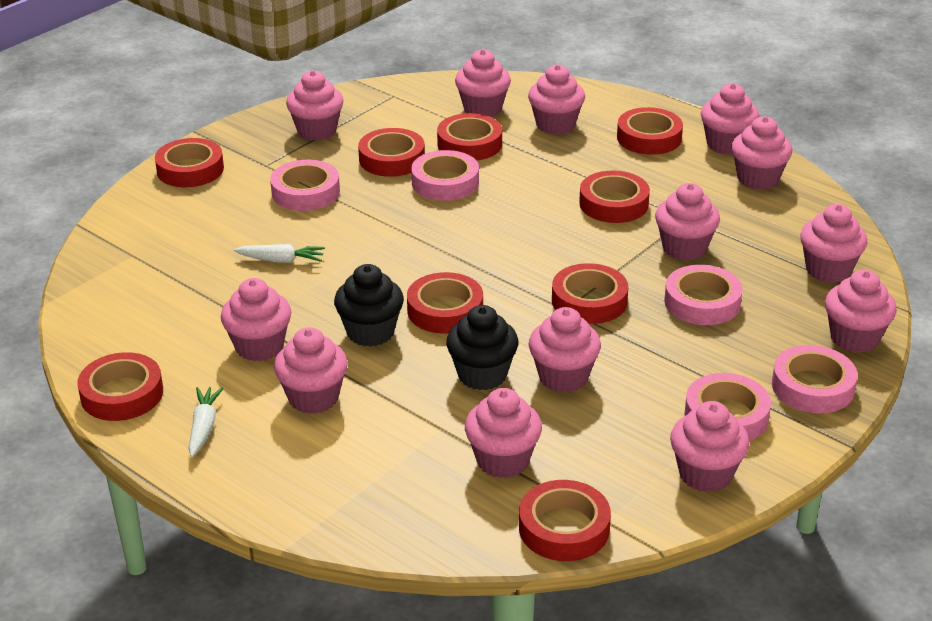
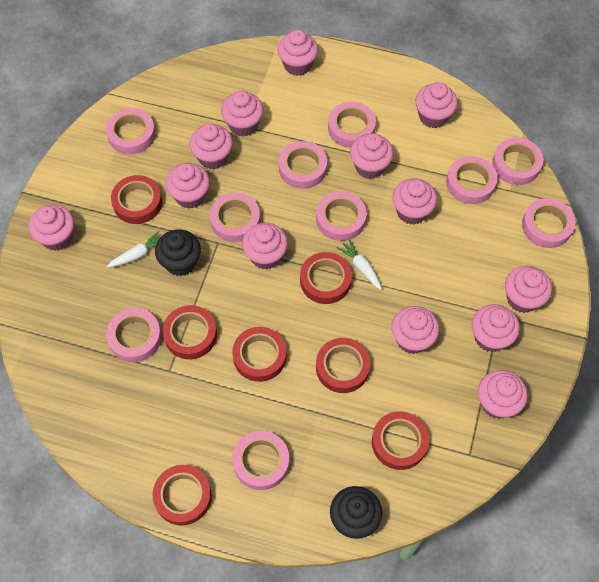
pink tape: [270,160,340,211] [411,150,479,201] [664,265,743,325] [684,373,771,441] [772,345,858,413] = 5 -> [106,108,155,155] [106,308,162,362] [210,193,260,242] [232,431,289,490] [279,141,327,189] [316,191,367,241] [328,102,376,148] [446,156,497,204] [492,138,543,185] [522,198,575,248] = 10
red tape: [77,352,163,421] [155,138,224,187] [358,128,425,177] [407,272,483,334] [437,113,502,161] [519,480,611,561] [552,263,628,324] [579,171,650,223] [617,107,683,155] = 9 -> [111,175,162,224] [152,465,212,526] [163,305,217,359] [232,327,286,382] [300,252,352,304] [316,338,370,393] [372,411,429,470] = 7

